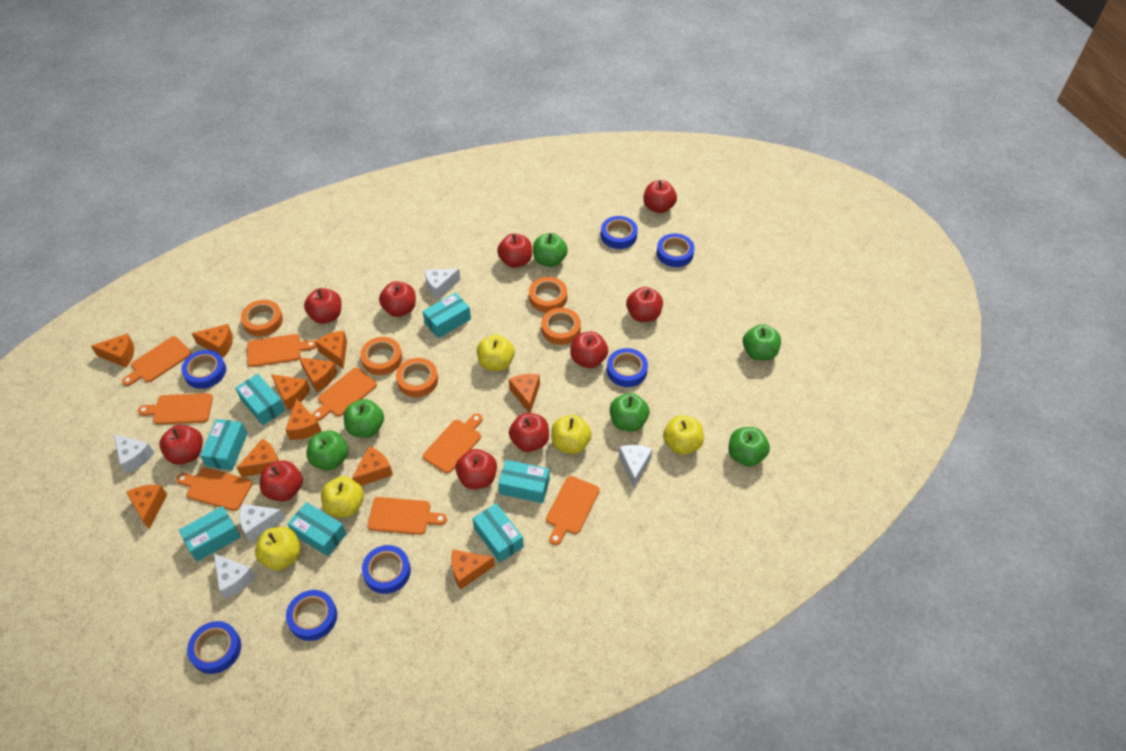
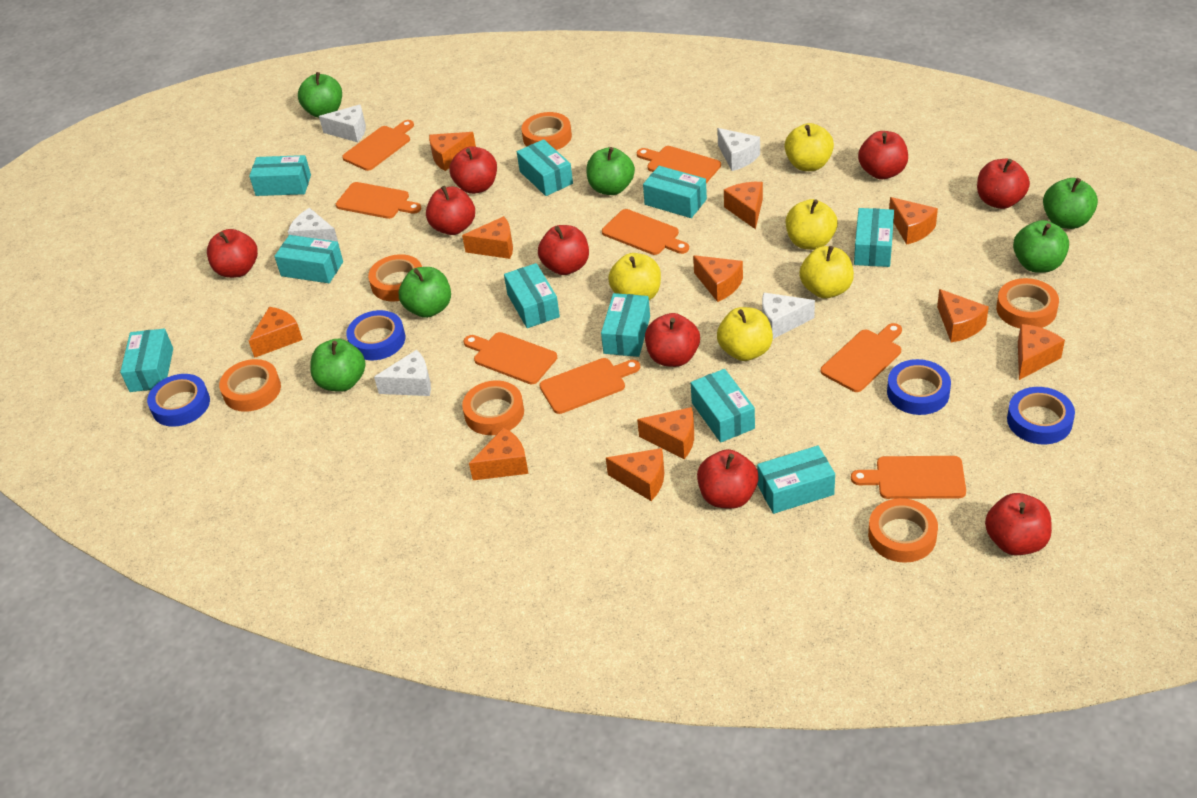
blue tape: [181,350,226,389] [187,621,241,674] [286,590,337,641] [362,545,411,594] [601,216,638,249] [607,348,648,387] [657,233,695,267] = 7 -> [147,374,210,427] [346,310,405,360] [887,359,951,415] [1007,387,1075,445] = 4
orange tape: [241,300,283,337] [360,337,402,375] [396,358,438,397] [529,277,567,312] [541,308,581,345] = 5 -> [219,359,281,412] [368,254,422,301] [462,380,524,435] [522,112,572,150] [868,498,938,563] [996,278,1059,328] = 6
red apple: [160,425,203,465] [260,461,303,501] [304,288,342,324] [379,281,416,317] [455,449,497,489] [497,233,532,268] [509,413,549,452] [570,332,608,368] [626,287,663,322] [643,180,677,213] = 10 -> [207,229,258,278] [426,186,475,235] [449,146,497,194] [538,225,589,275] [645,313,700,367] [697,449,759,509] [858,131,908,179] [977,159,1030,209] [985,493,1052,555] = 9
turquoise box: [179,506,241,562] [200,419,248,470] [235,374,285,425] [287,502,346,556] [422,292,471,338] [472,503,524,562] [498,460,550,503] = 7 -> [120,329,173,392] [249,155,311,196] [274,235,343,283] [504,263,560,328] [517,139,573,196] [601,293,650,357] [643,166,707,218] [691,369,755,442] [757,446,835,514] [854,208,894,267] = 10

